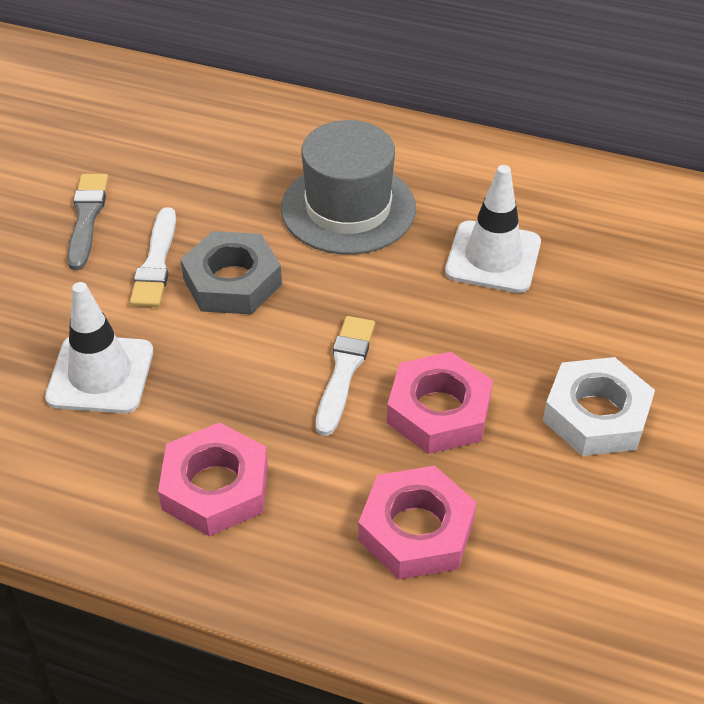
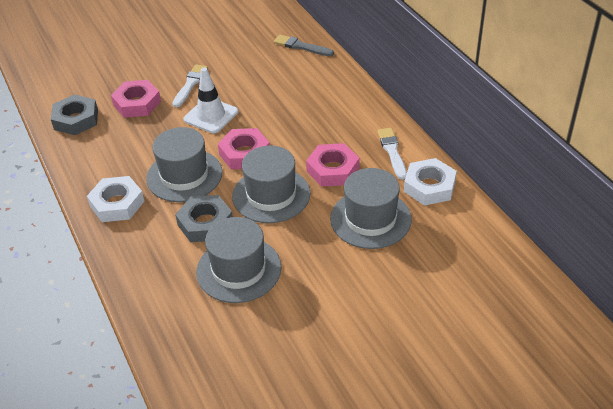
grey hat: [281,120,416,254] = 1 -> [146,127,222,202] [196,217,281,303] [232,145,310,223] [330,168,412,249] = 4
grey nut: [180,231,282,314] = 1 -> [51,95,98,135] [175,195,233,242] = 2
white nut: [543,357,655,456] = 1 -> [87,176,144,222] [404,158,457,206] = 2
white traffic cone: [45,282,153,414] [445,165,541,293] = 2 -> [183,67,238,133] = 1

